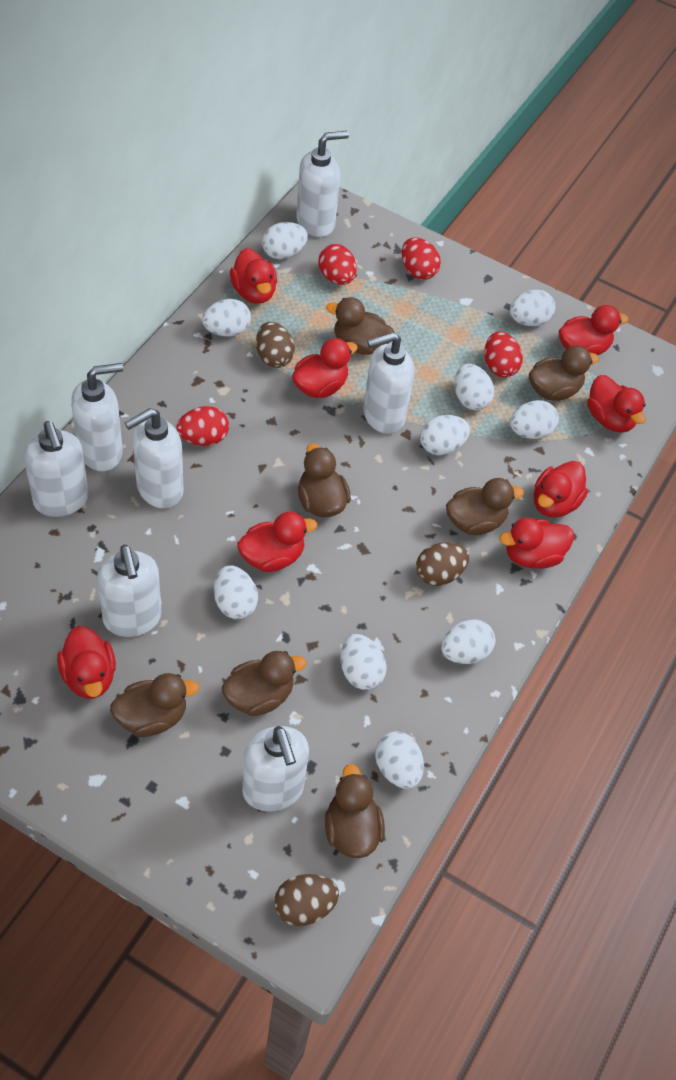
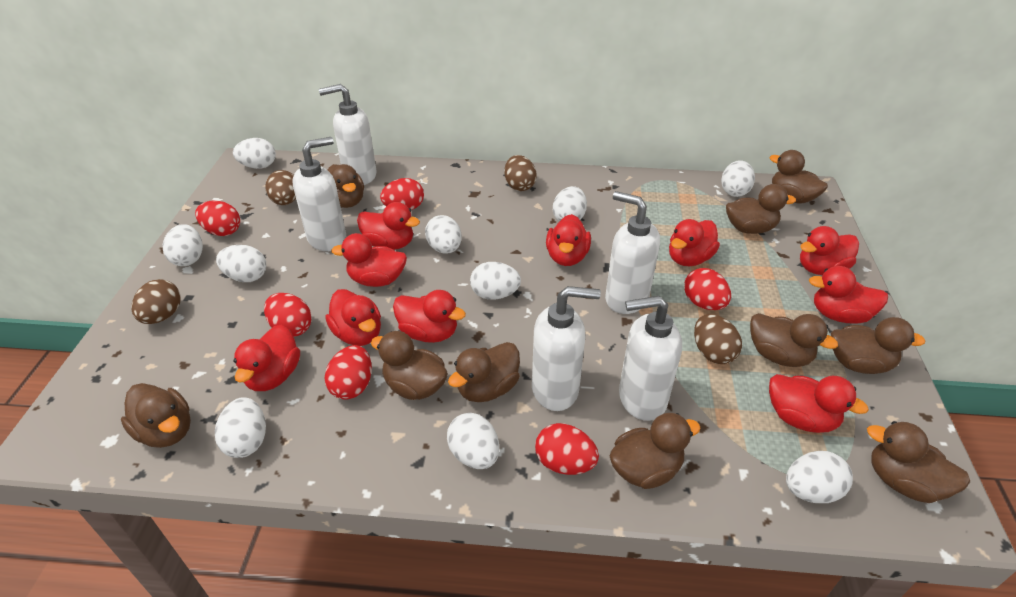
brown duck: [110,673,199,737] [222,651,306,716] [298,444,351,517] [325,764,385,858] [326,297,394,355] [446,478,524,535] [529,346,599,401] = 7 -> [121,383,191,448] [328,164,364,208] [371,331,448,400] [448,342,520,402] [610,413,701,489] [726,184,796,234] [750,313,838,367] [770,150,828,204] [831,317,925,374] [867,421,970,503] = 10
brown egg: [256,322,295,368] [274,874,339,926] [416,542,469,586] = 3 -> [131,279,181,324] [265,170,296,205] [504,155,537,191] [694,314,742,364] = 4
red duck: [57,625,116,699] [230,248,277,304] [237,512,317,572] [292,338,358,398] [500,518,574,568] [534,461,588,518] [559,305,629,355] [587,375,646,433] = 8 -> [233,325,300,391] [325,289,381,346] [331,233,407,287] [357,202,420,250] [393,290,466,343] [546,214,591,266] [669,219,720,266] [769,374,869,433] [800,226,859,275] [809,266,888,324] = 10
red egg: [177,406,229,446] [318,244,357,285] [402,238,441,280] [484,331,523,378] = 4 -> [195,200,240,236] [264,293,312,337] [325,345,372,400] [380,178,424,210] [535,423,599,475] [684,268,731,310] = 6
white soap dispenser: [24,421,89,517] [71,363,123,471] [97,545,162,637] [124,408,184,508] [242,726,309,812] [296,131,349,237] [363,332,414,434] = 7 -> [292,137,346,251] [319,84,377,185] [532,286,601,411] [605,191,660,314] [619,296,682,421] = 5

